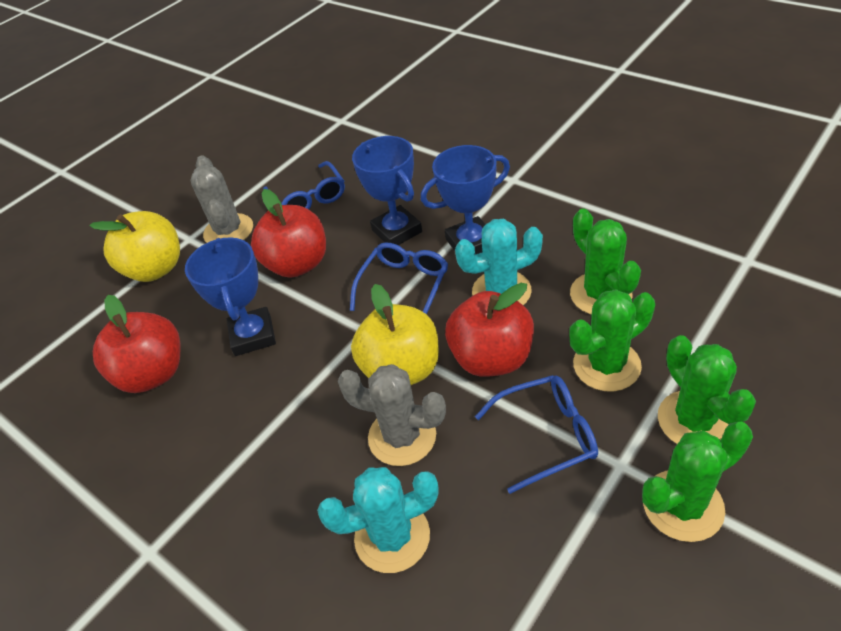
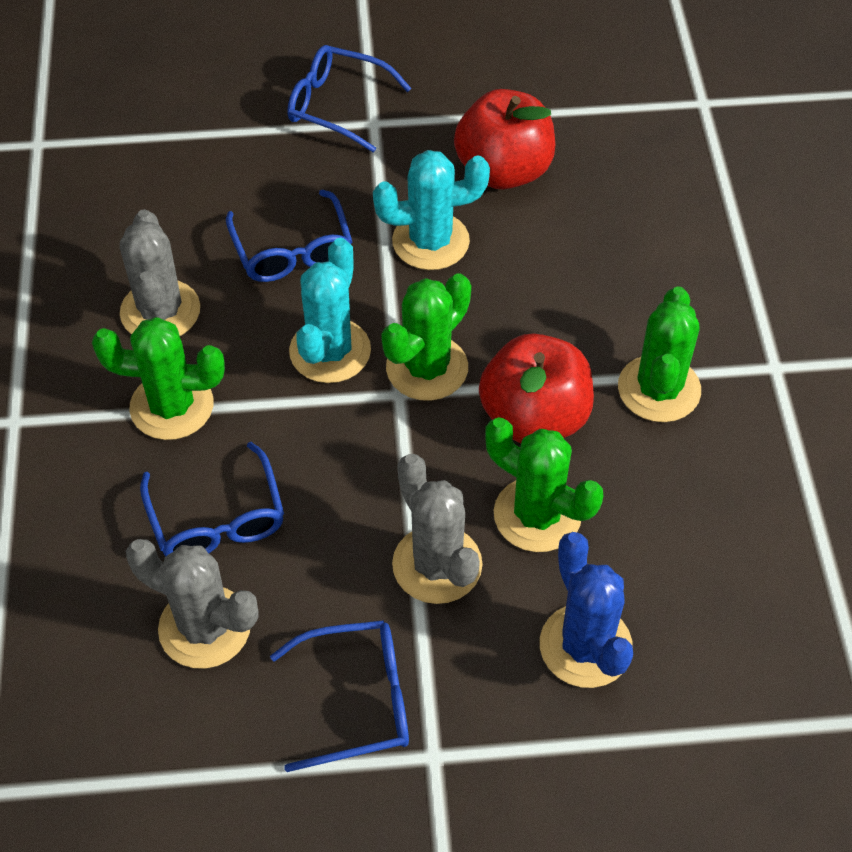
blue cactus: none = 0 -> [540,532,633,688] = 1
blue glasses: [263,161,345,209] [350,242,448,314] [475,375,598,494] = 3 -> [140,442,284,557] [226,190,352,282] [270,620,409,772] [287,45,411,153] = 4
blue trophy: [185,237,276,356] [352,136,422,245] [421,145,510,254] = 3 -> none = 0
grey cactus: [190,156,253,243] [338,364,446,466] = 2 -> [120,209,200,336] [126,539,259,669] [392,454,483,604] = 3
red apple: [93,295,180,393] [251,189,326,278] [445,283,534,377] = 3 -> [454,89,555,189] [479,334,594,443] = 2
yellow apple: [90,211,180,282] [351,284,439,385] = 2 -> none = 0

